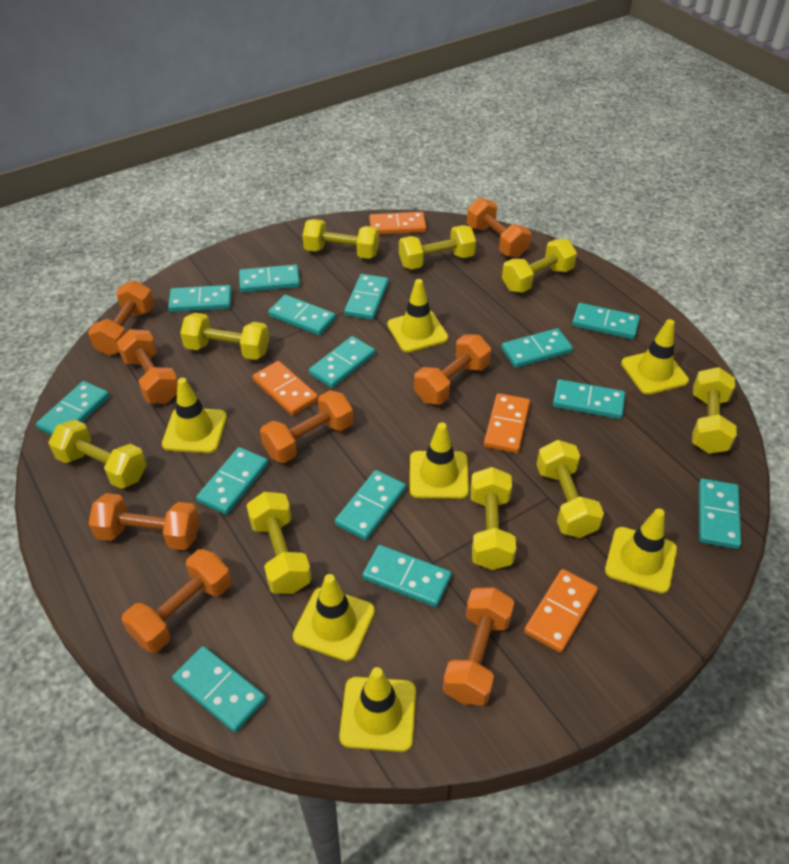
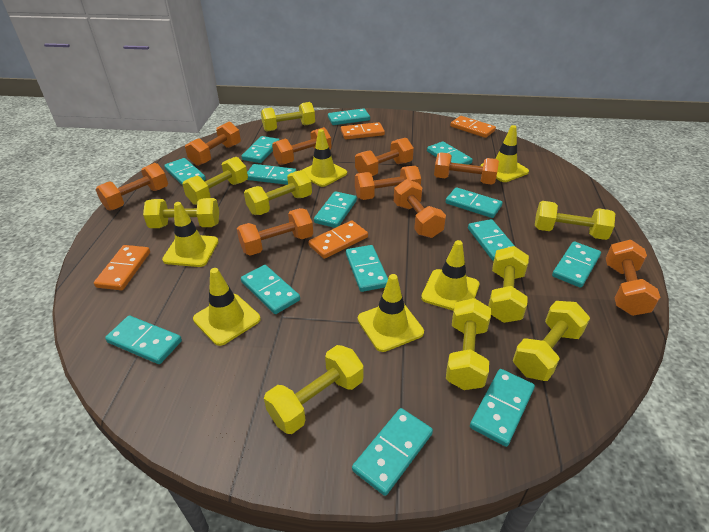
orange dumbbell: [88,280,154,356] [88,493,199,550] [116,329,178,404] [122,549,232,653] [260,390,353,463] [414,334,491,405] [443,587,514,705] [467,198,531,258] = 8 -> [95,163,168,211] [185,122,241,166] [237,208,313,256] [272,127,332,165] [355,138,414,176] [355,166,421,200] [394,179,446,238] [434,152,499,185] [606,240,660,316] = 9
yellow traffic cone: [162,378,227,453] [293,574,375,661] [339,667,416,752] [387,279,448,352] [410,422,469,499] [605,509,677,594] [621,319,689,395] = 7 -> [162,202,219,267] [193,268,261,346] [303,129,347,187] [358,274,424,352] [421,240,479,311] [480,125,529,182] = 6

